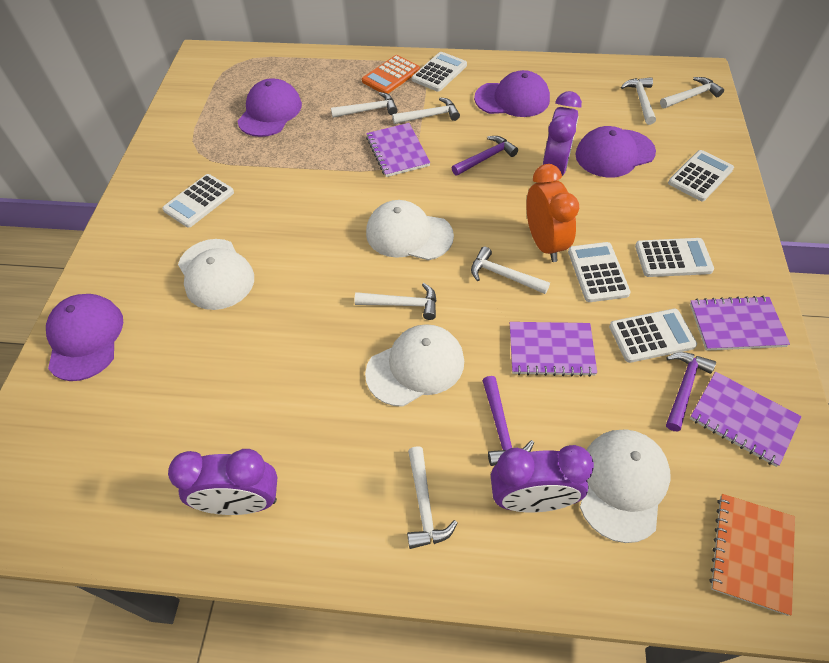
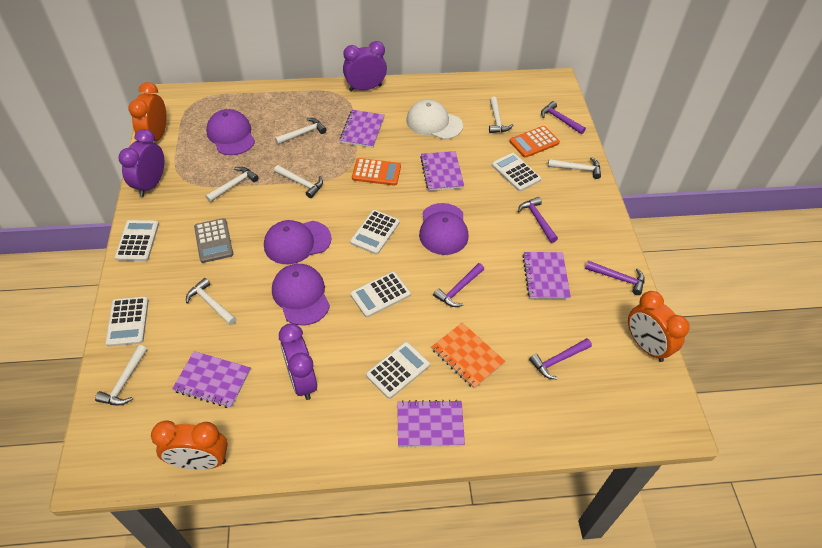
grey calculator: none = 0 -> [194,218,233,263] = 1
orange calculator: [362,55,420,94] = 1 -> [352,158,401,186] [510,126,560,158] = 2
orange clock: [526,164,579,262] = 1 -> [129,82,166,142] [151,421,228,470] [628,291,690,362] = 3
purple hammer: [452,136,518,176] [482,376,534,466] [666,352,716,431] = 3 -> [433,263,484,307] [518,197,558,243] [529,338,592,380] [541,101,586,134] [585,261,645,295] = 5
purple notebook: [366,123,430,177] [510,322,597,377] [690,296,790,351] [690,372,802,467] = 4 -> [172,351,251,408] [339,110,384,148] [397,400,465,447] [420,151,464,191] [522,252,571,299] = 5
white cap: [178,239,254,310] [365,324,464,407] [366,200,454,260] [580,429,670,543] = 4 -> [406,100,463,140] = 1

